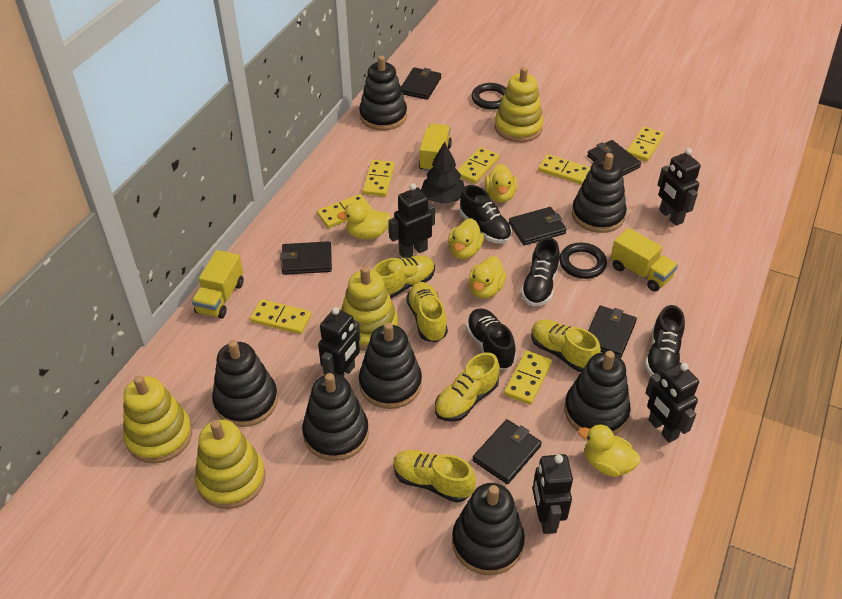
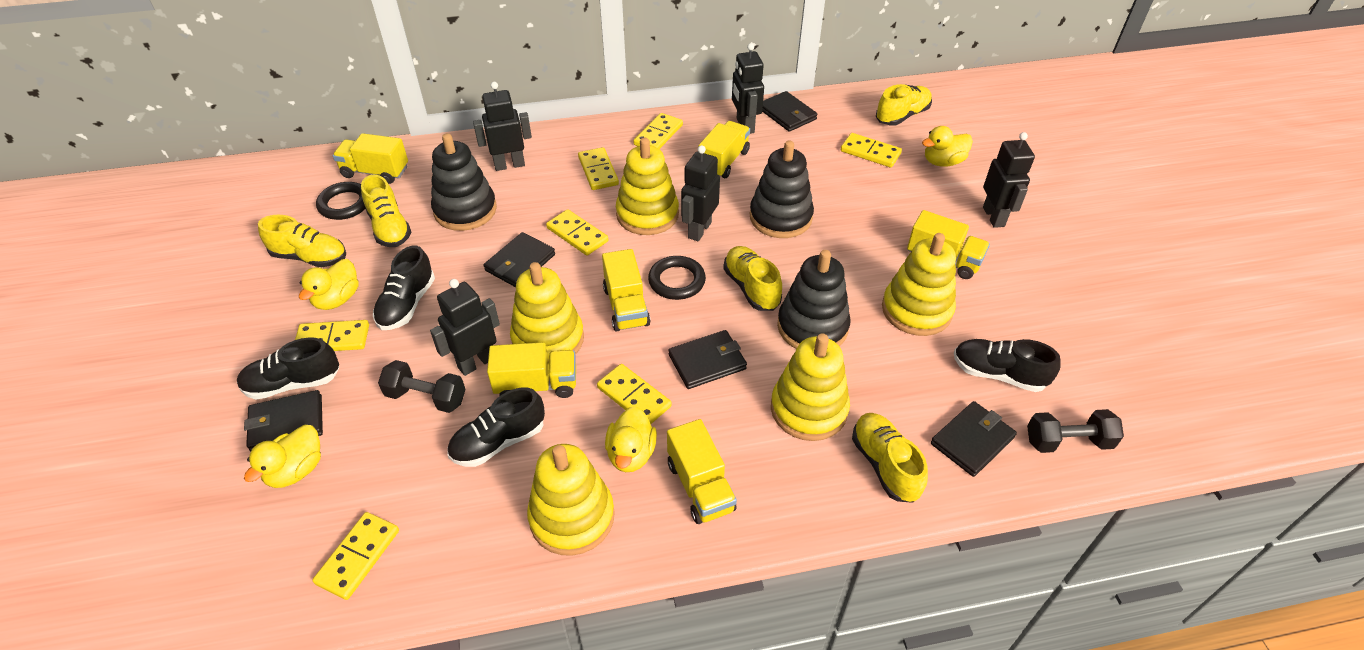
black dumbbell: none = 0 -> [378,360,466,413] [1027,409,1124,453] = 2
black stacking toy: [212,340,278,427] [302,373,369,461] [359,55,407,131] [359,322,422,409] [452,483,525,575] [564,351,631,435] [572,153,627,233] = 7 -> [431,133,497,231] [750,140,814,238] [777,250,851,349] = 3
black tree: [421,142,465,204] = 1 -> none = 0
black wallet: [280,241,332,275] [401,67,441,100] [472,419,542,484] [509,207,567,245] [587,140,641,176] [588,306,637,358] = 6 -> [244,390,323,451] [483,232,555,287] [669,330,747,389] [762,91,817,132] [931,401,1017,477] = 5
yellow duck: [337,202,391,239] [448,218,484,259] [469,256,507,299] [485,164,517,203] [578,424,640,477] = 5 -> [244,425,321,488] [299,259,359,310] [605,406,657,472] [922,126,973,167] = 4
yellow stacking toy: [123,375,192,464] [195,420,265,509] [341,266,398,351] [495,67,544,142] = 4 -> [510,262,584,360] [527,444,615,556] [616,138,679,235] [771,333,850,441] [882,233,956,336] = 5
yellow truck: [192,250,244,319] [419,123,452,172] [611,228,678,291] = 3 -> [333,133,408,184] [487,342,576,398] [602,249,651,332] [667,419,737,524] [698,121,750,178] [907,210,990,279] = 6

